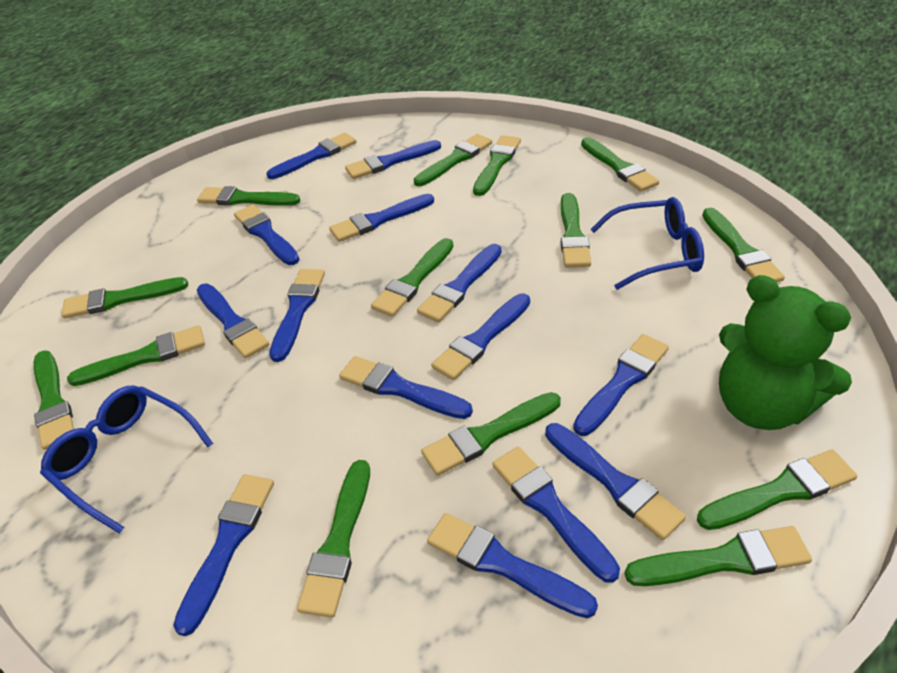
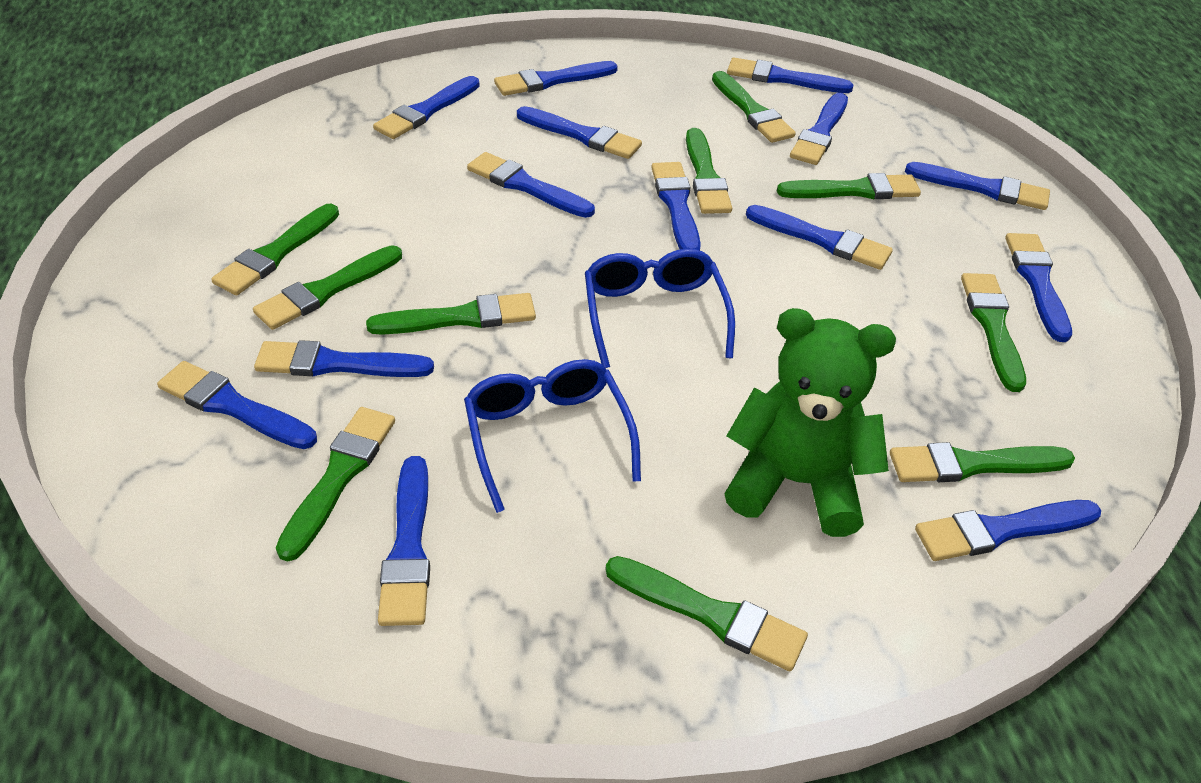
green brush: [34,351,74,450] [62,277,188,319] [67,325,205,386] [197,186,301,206] [297,460,370,618] [371,238,454,317] [414,134,492,186] [421,392,561,476] [473,135,521,196] [561,193,591,267] [581,138,659,192] [624,526,812,586] [697,449,857,530] [702,208,785,282] = 14 -> [211,204,339,295] [253,245,402,330] [276,407,395,561] [366,293,536,335] [605,556,808,671] [686,128,732,214] [712,71,796,143] [777,173,921,200] [890,442,1075,482] [961,273,1026,392] = 10

